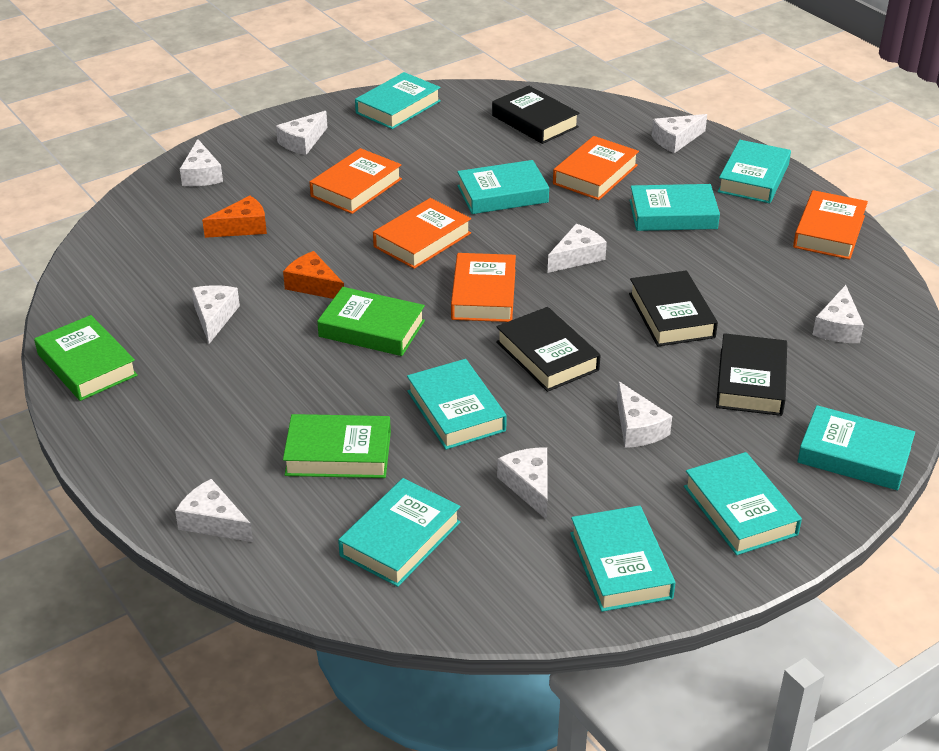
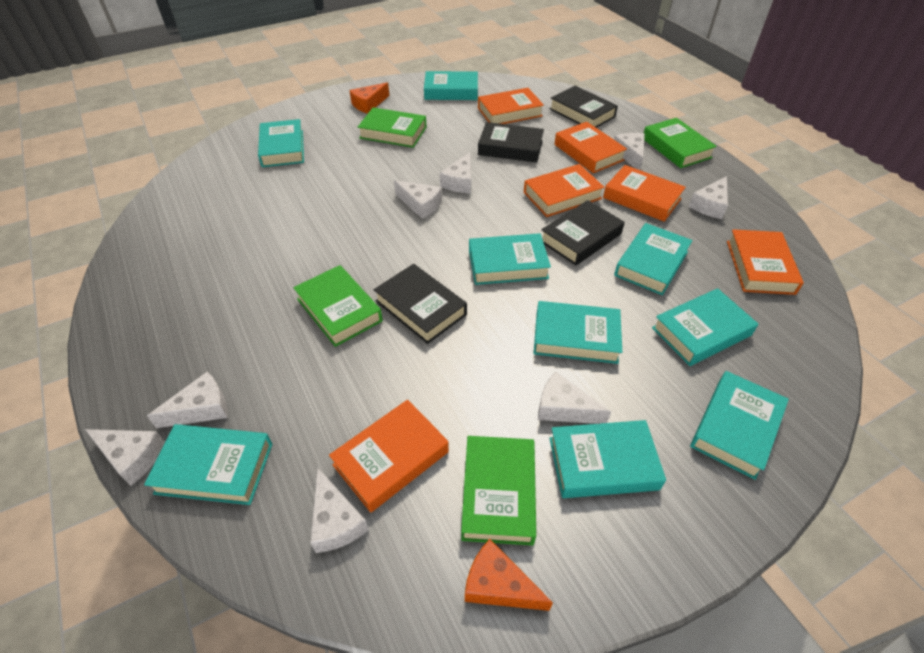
green book: [34,315,138,401] [283,414,391,478] [317,287,425,356] = 3 -> [293,265,383,347] [358,107,426,148] [461,436,536,545] [644,118,717,168] = 4
orange book: [309,148,402,214] [373,198,471,269] [451,253,516,322] [553,136,639,200] [793,190,868,260] = 5 -> [329,400,449,512] [478,88,544,124] [524,164,604,217] [555,122,627,173] [603,165,686,222] [727,229,804,295] = 6
white cheese: [175,479,253,542] [180,139,223,186] [192,285,240,344] [276,111,327,155] [497,447,547,520] [548,224,607,273] [617,381,672,448] [652,114,707,153] [812,285,864,343] = 9 -> [85,429,165,486] [147,371,228,428] [311,468,369,553] [394,180,442,219] [440,152,471,193] [538,372,611,424] [614,133,645,170] [688,176,728,219] = 8

